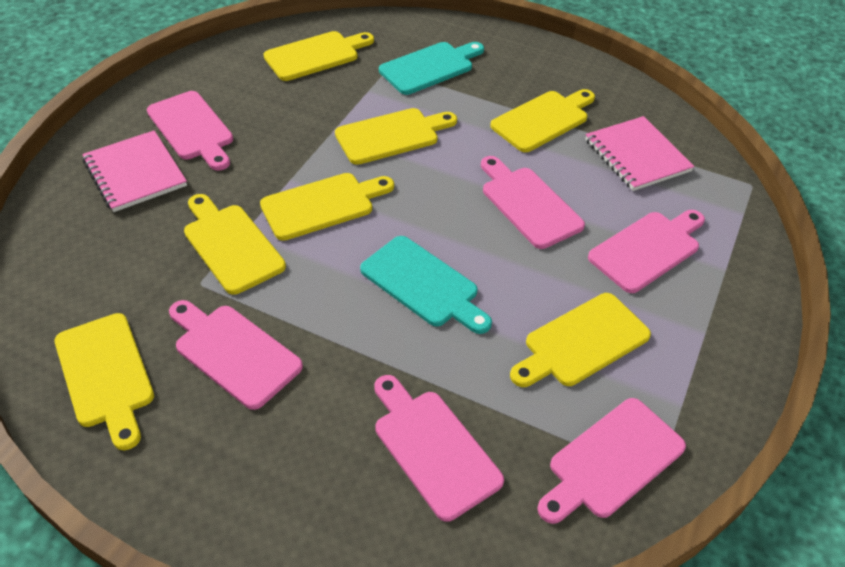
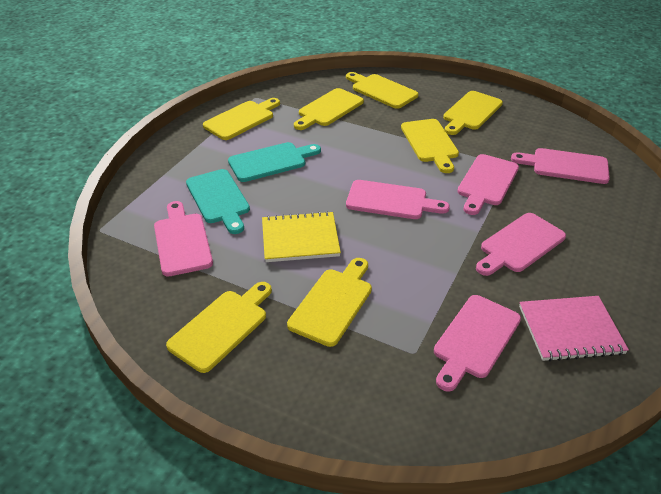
pink notebook: [82,130,187,212] [585,116,695,191] = 2 -> [519,296,629,362] = 1
yellow notebook: none = 0 -> [262,211,341,262] = 1

